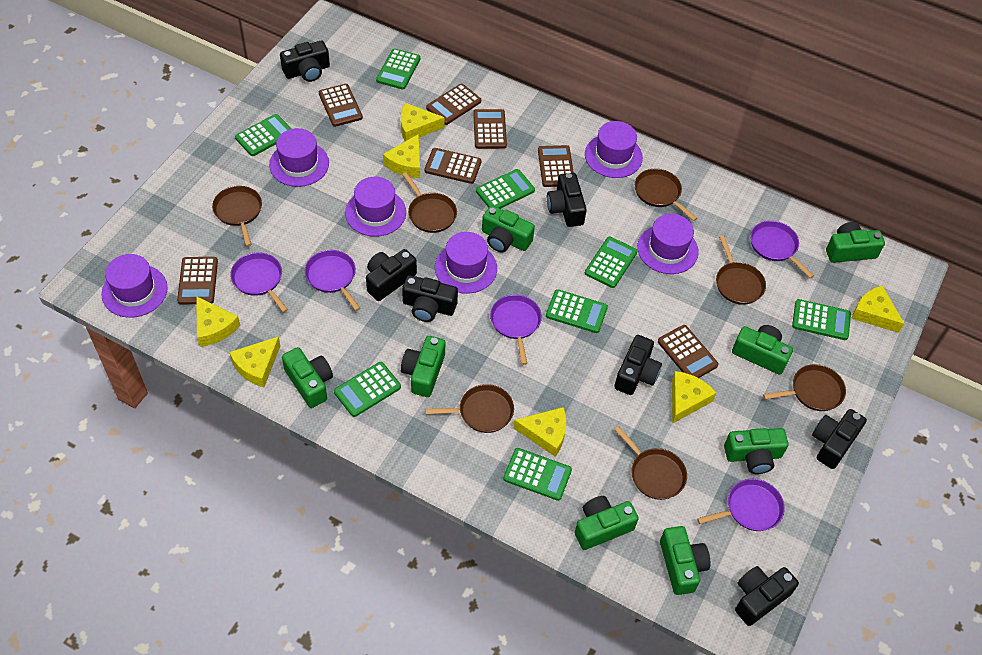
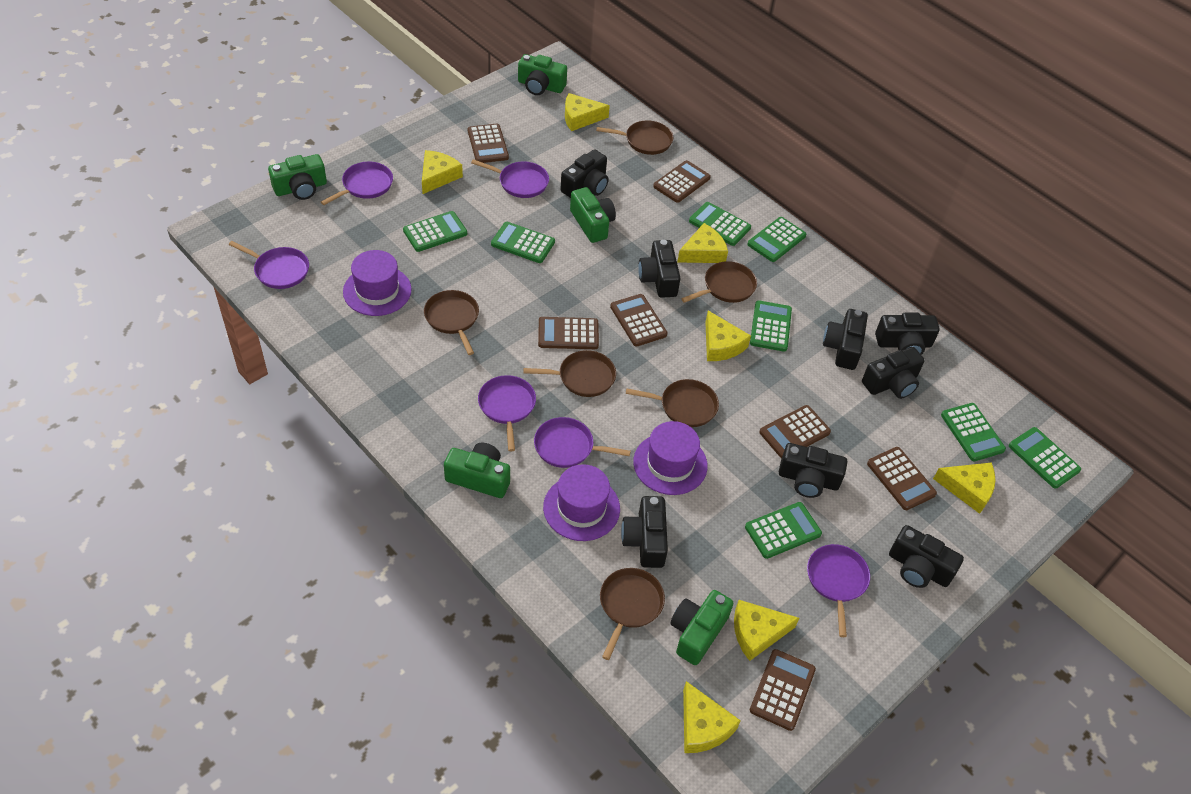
black camera: [280,41,330,82] [366,249,417,301] [402,275,458,322] [547,173,587,227] [614,335,662,395] [735,566,799,626] [812,409,867,469] = 7 -> [560,149,609,198] [621,496,668,568] [638,240,680,298] [779,443,847,498] [823,309,868,370] [862,347,925,399] [875,313,940,355] [889,525,964,588] = 8
brown pan: [212,186,262,246] [402,172,457,233] [425,384,514,433] [614,426,687,500] [635,169,697,221] [716,236,766,305] [763,364,846,411] = 7 -> [424,290,479,355] [523,350,616,397] [596,120,673,155] [600,568,665,660] [626,379,719,427] [681,261,757,303] = 6
green camera: [282,347,333,408] [401,336,445,397] [482,205,535,252] [575,496,639,550] [660,526,710,595] [724,428,788,474] [732,325,793,375] [826,222,885,263] = 8 -> [268,154,327,200] [444,442,510,498] [518,54,567,95] [570,187,616,243] [670,590,733,665] = 5
purple hat: [101,254,168,318] [269,128,329,187] [345,177,406,237] [435,232,497,294] [585,121,643,178] [637,214,699,274] = 6 -> [343,250,412,316] [543,464,620,541] [633,421,708,495] = 3
purple pan: [230,253,288,313] [305,250,360,311] [490,295,542,365] [697,479,785,531] [750,221,814,278] = 5 -> [229,241,309,289] [321,162,393,205] [471,159,549,198] [478,375,536,451] [534,417,631,468] [807,544,870,637] = 6

